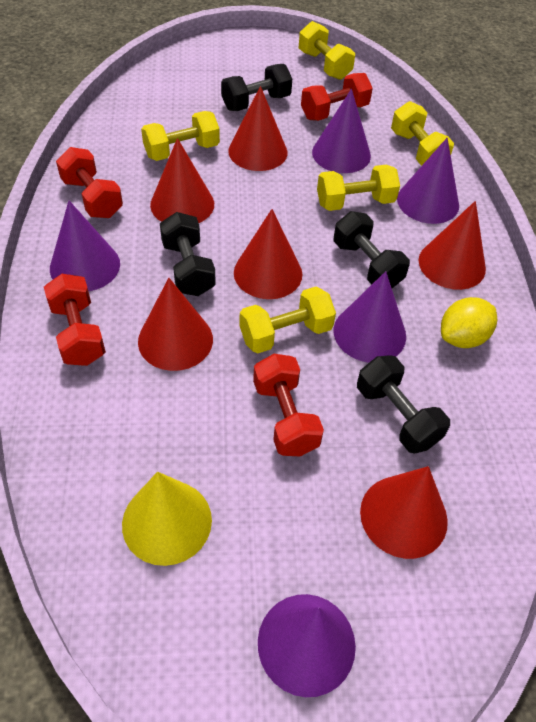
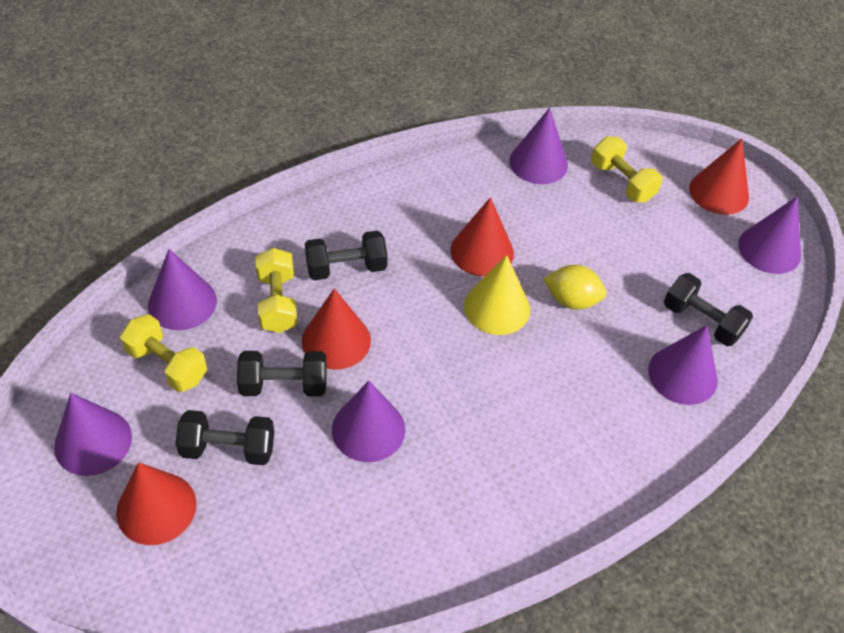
purple cone: [50,201,120,291] [258,594,356,697] [312,89,371,173] [334,271,406,363] [397,138,459,224] = 5 -> [54,393,132,476] [148,249,217,330] [332,381,405,462] [509,108,568,184] [648,325,718,405] [738,197,801,274] = 6
red cone: [138,278,213,371] [150,138,214,223] [228,86,287,171] [234,209,302,299] [360,466,448,559] [419,201,486,290] = 6 -> [116,462,197,545] [302,288,371,370] [451,197,514,276] [689,138,749,215] = 4
red dumbbell: [44,274,106,366] [56,147,123,218] [253,354,324,456] [301,73,373,121] = 4 -> none = 0
yellow dumbbell: [141,111,220,161] [240,287,336,353] [298,21,355,80] [317,164,400,211] [391,101,454,166] = 5 -> [120,314,207,392] [255,248,298,333] [591,136,663,202] = 3

